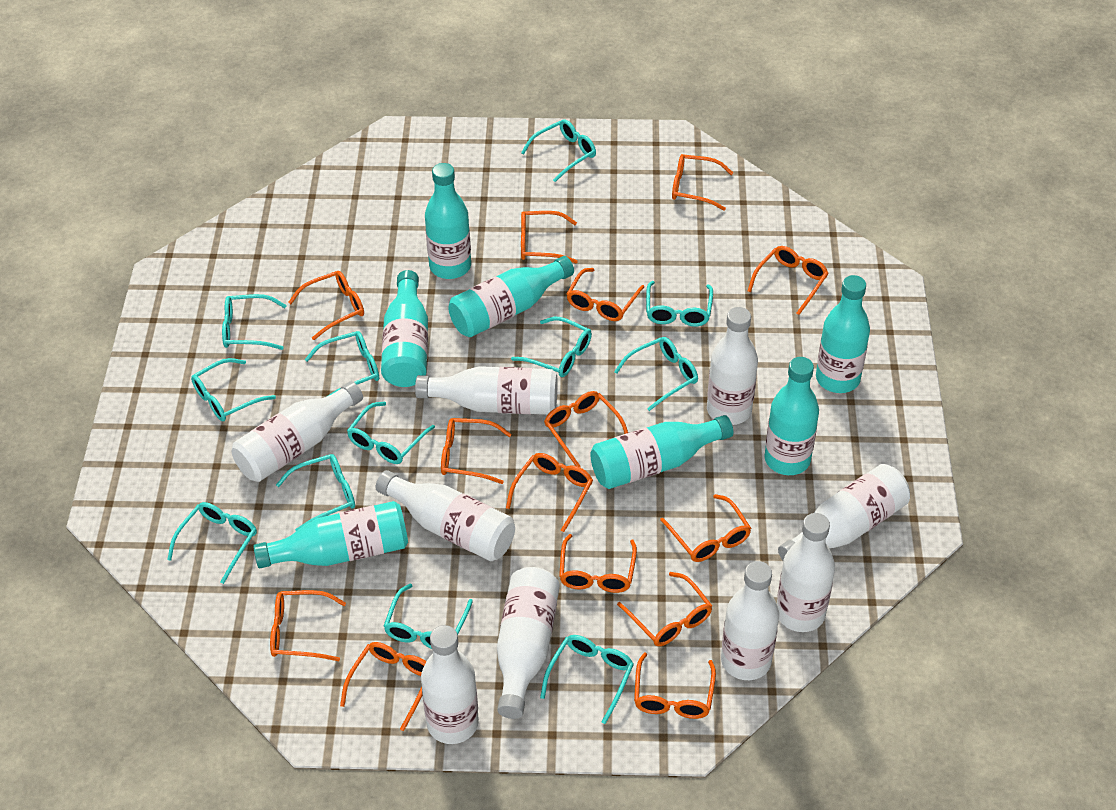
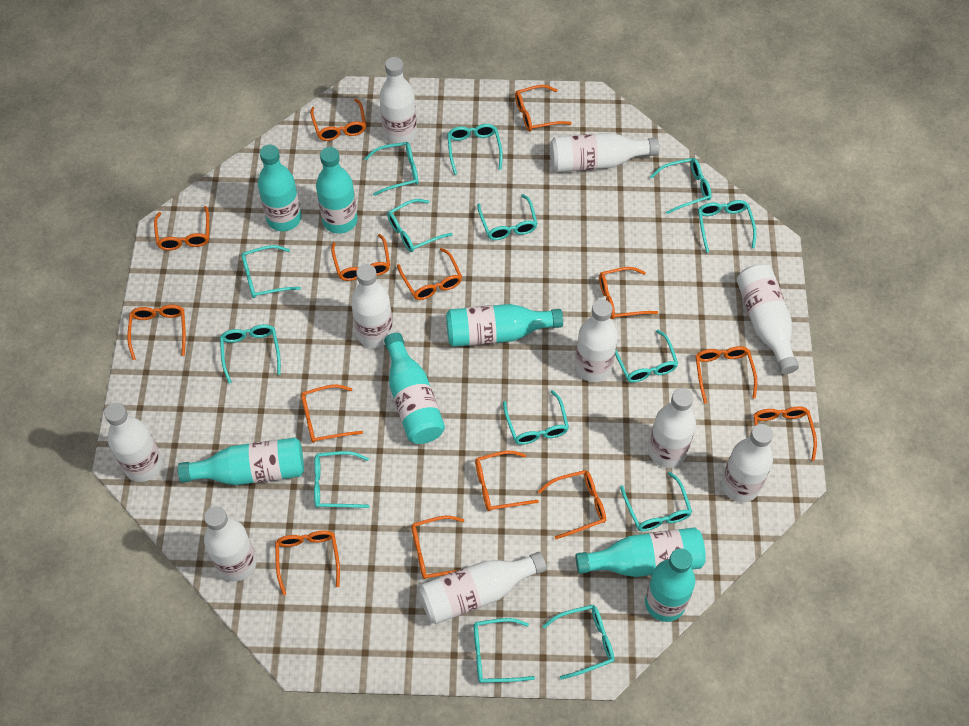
turquoise glasses: [167,502,257,584] [191,358,276,421] [222,294,287,350] [276,454,355,531] [305,331,379,396] [347,402,435,464] [384,584,473,649] [511,317,592,377] [521,119,596,182] [540,635,634,724] [614,337,698,411] [646,281,713,326] = 12 -> [220,324,281,384] [241,245,301,298] [314,451,369,508] [364,142,419,196] [387,199,453,252] [447,124,503,175] [473,618,535,683] [477,194,538,240] [503,390,569,445] [542,605,615,680] [615,330,678,383] [620,472,692,531] [650,158,712,214] [698,200,756,253] = 14
white bottle: [232,381,363,482] [376,470,515,561] [415,366,558,415] [421,625,479,744] [497,567,560,719] [707,307,758,425] [721,561,779,680] [777,513,835,632] [778,464,910,560] = 9 -> [104,403,163,482] [204,506,257,581] [351,264,393,348] [379,57,417,144] [419,552,547,624] [550,133,659,172] [575,299,618,382] [648,388,696,468] [721,424,773,502] [737,264,799,374] = 10

